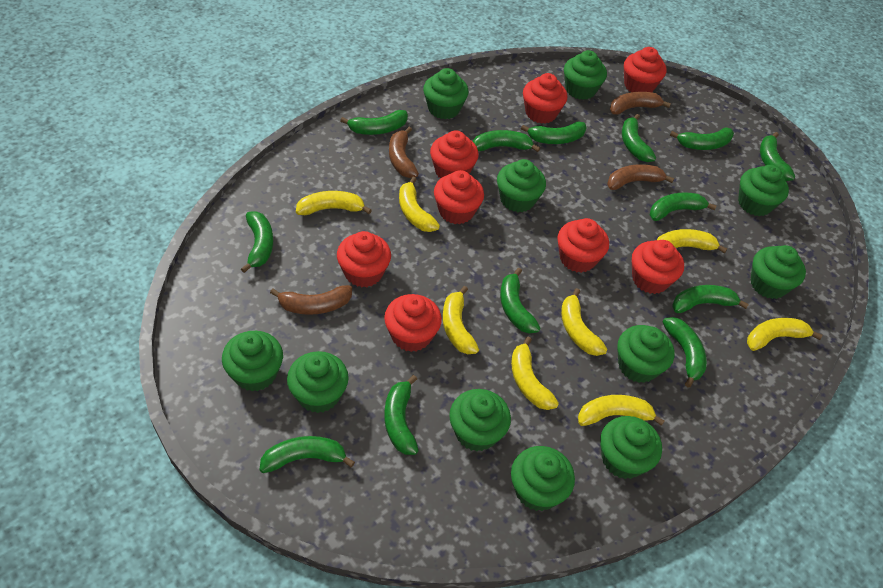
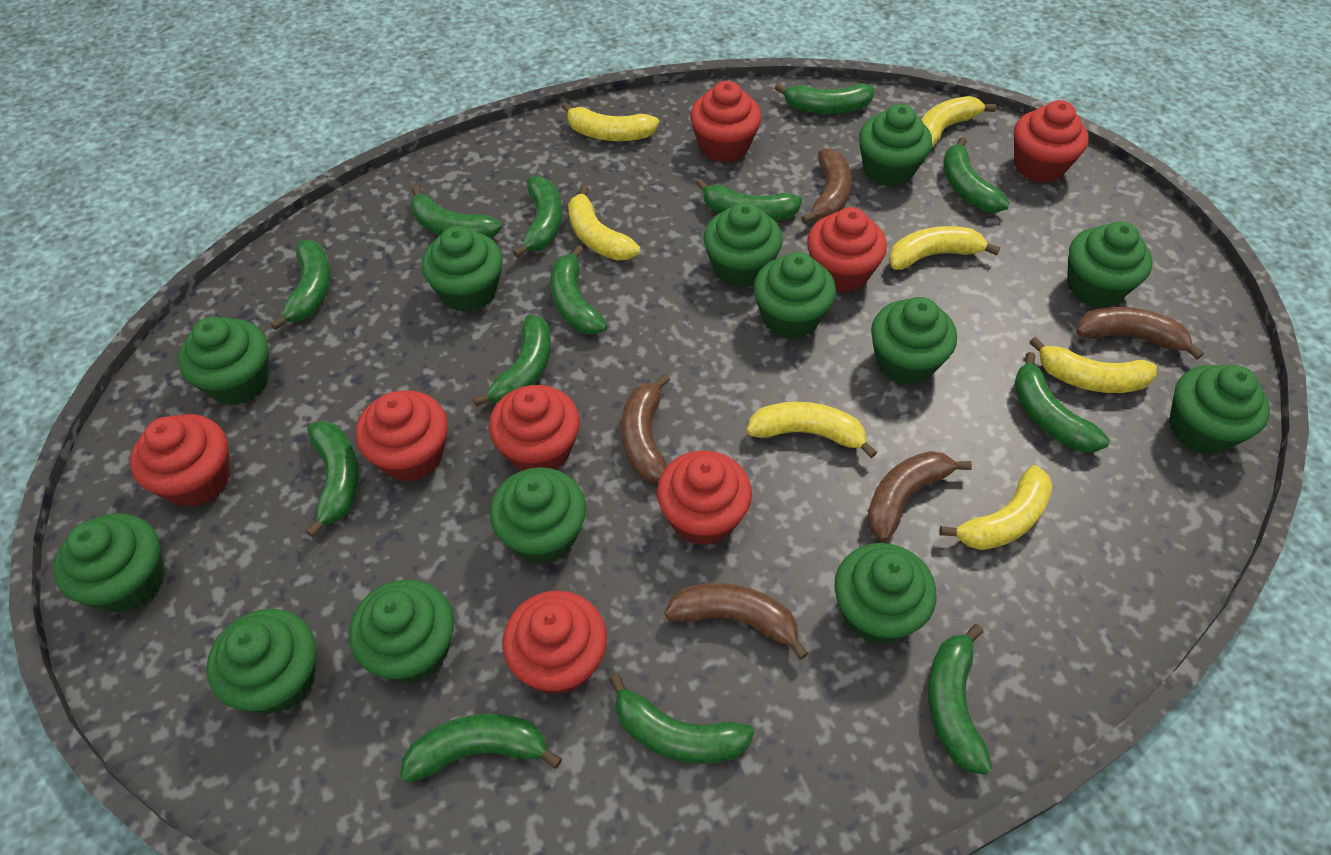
brown banana: [270,285,352,315] [389,127,419,178] [607,164,674,190] [610,92,671,115] = 4 -> [621,374,670,483] [664,583,809,660] [801,148,852,224] [867,451,972,541] [1076,307,1204,360] = 5
green cupcake: [222,331,283,391] [287,351,349,413] [423,68,469,119] [449,389,511,452] [497,159,546,212] [511,446,575,511] [564,50,607,100] [600,416,662,479] [617,325,674,383] [738,165,789,216] [751,245,806,299] = 11 -> [53,513,165,613] [178,317,270,405] [207,609,317,714] [349,580,454,683] [422,226,503,312] [490,467,586,564] [703,202,783,288] [754,252,836,339] [834,543,937,644] [859,104,932,187] [871,297,957,385] [1067,221,1152,308] [1169,365,1270,455] = 13
yellow banana: [296,191,372,215] [399,177,440,232] [443,286,479,354] [511,337,559,410] [561,288,607,356] [578,395,664,426] [657,229,727,254] [747,318,822,351] = 8 -> [561,102,659,141] [568,185,640,261] [747,402,877,458] [889,226,1000,270] [921,96,996,147] [939,465,1052,550] [1029,337,1157,393] = 7

